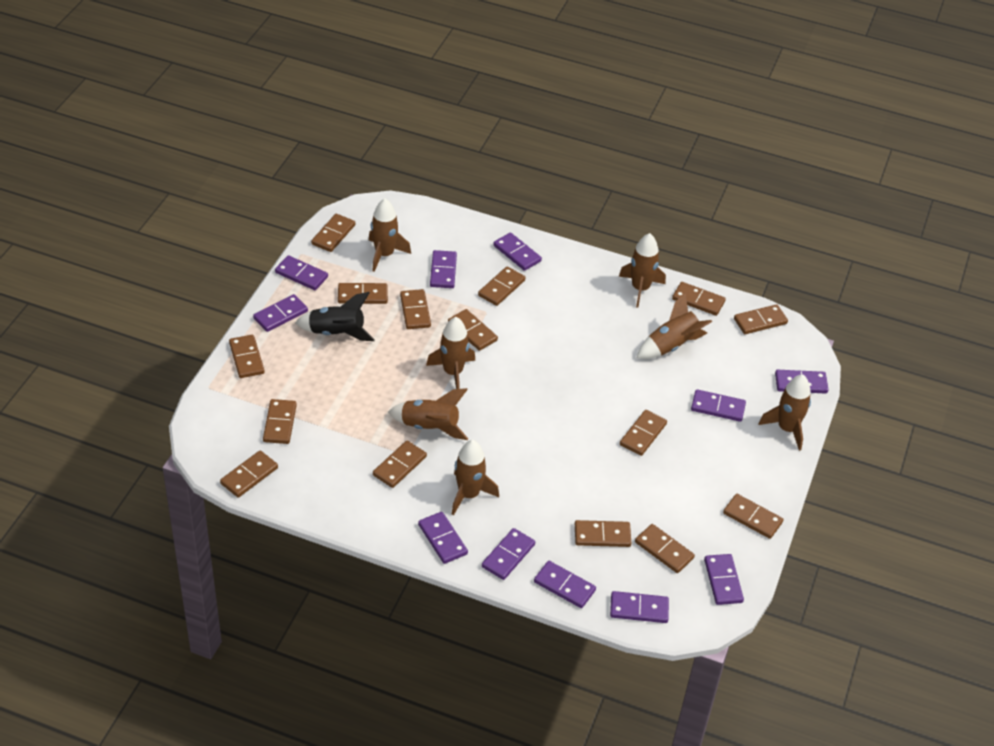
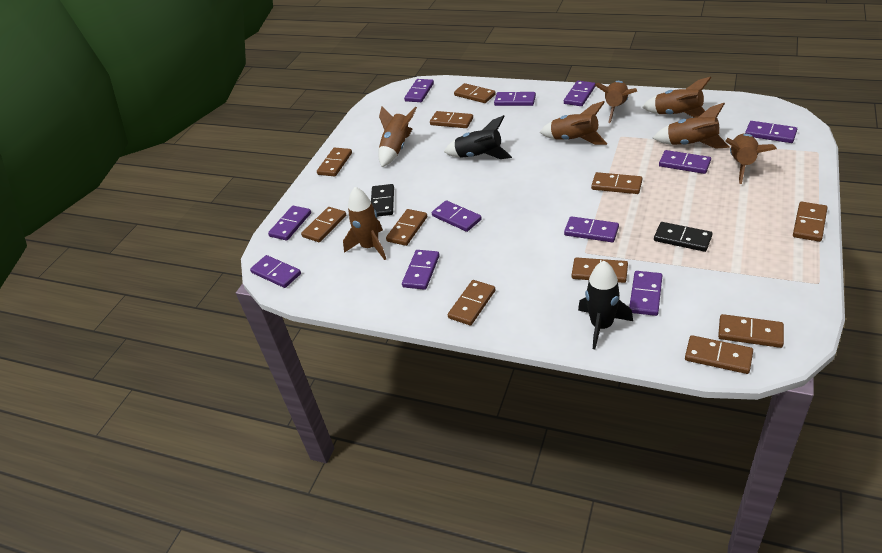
black domino: none = 0 -> [371,184,394,217] [654,222,712,252] = 2
black rocket: [295,292,375,341] = 1 -> [444,115,512,159] [578,261,633,349] = 2
brown domino: [220,451,278,498] [229,335,265,378] [263,399,297,444] [311,214,355,252] [338,283,388,304] [373,441,427,488] [400,289,431,329] [448,309,498,351] [478,266,526,306] [575,520,631,547] [620,410,667,456] [635,524,695,573] [672,282,726,316] [723,494,783,539] [734,304,788,334] = 15 -> [301,207,346,242] [317,148,352,177] [386,209,427,246] [430,111,473,128] [448,280,495,326] [454,83,496,103] [572,257,628,283] [591,172,642,194] [685,335,753,374] [718,314,784,348] [793,202,827,242] = 11

